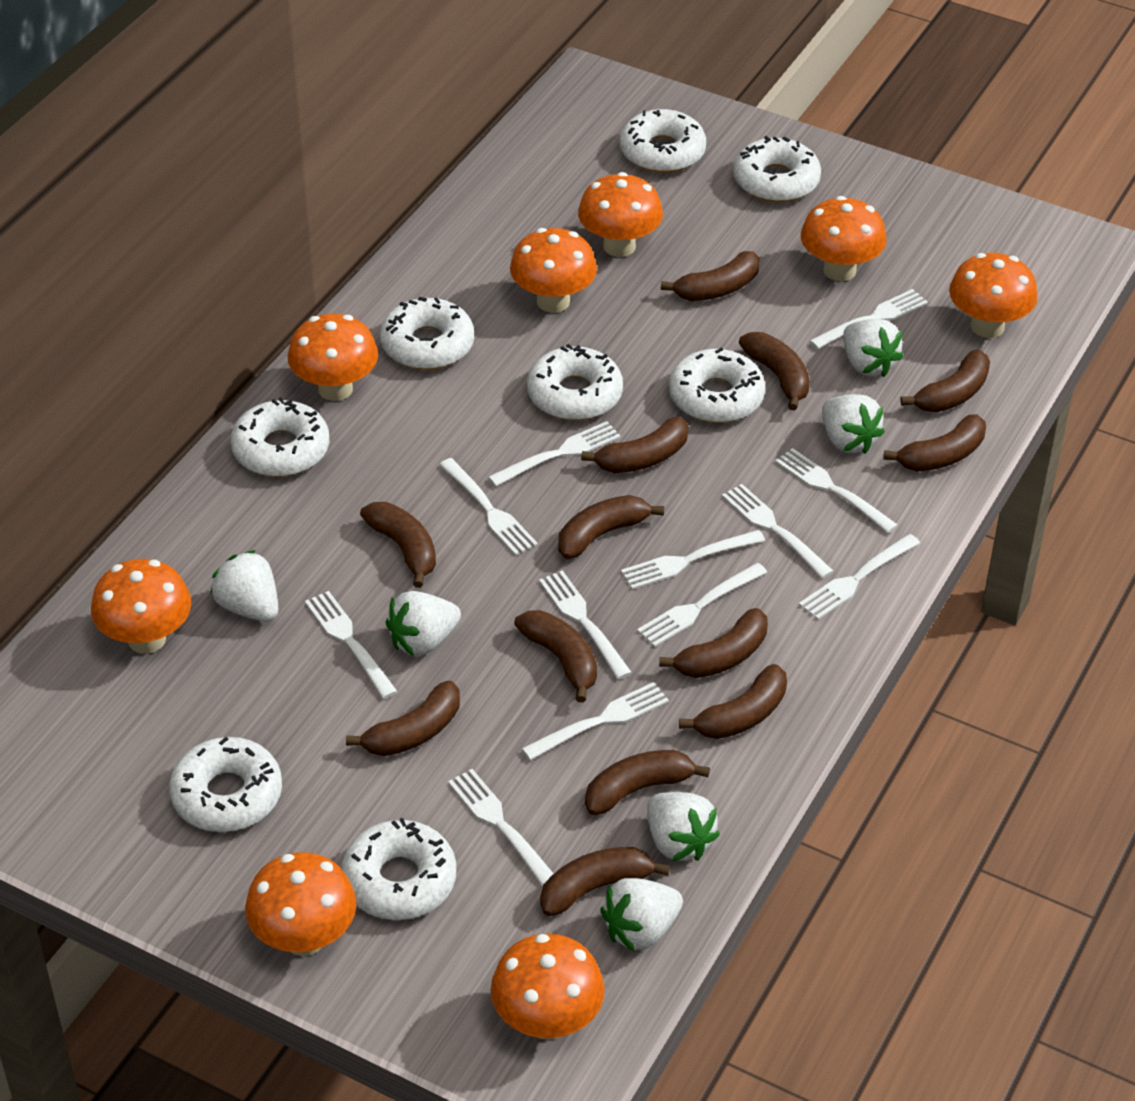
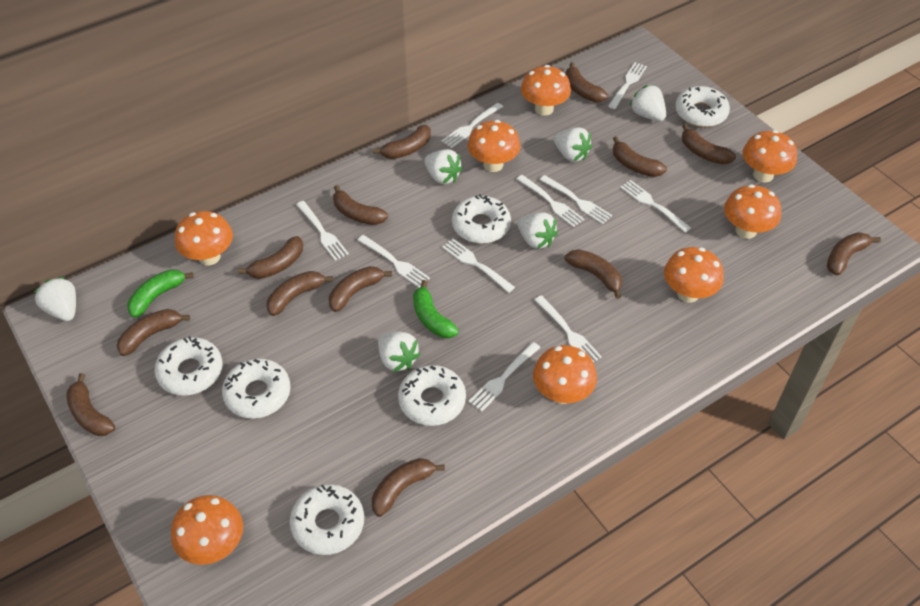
green banana: none = 0 -> [127,269,194,318] [413,280,459,338] = 2
white donut: [169,737,282,832] [231,397,330,477] [341,818,456,920] [380,297,474,370] [527,344,623,420] [620,109,706,173] [669,348,765,423] [733,136,821,202] = 8 -> [154,336,223,396] [222,359,291,419] [290,484,364,555] [398,365,466,426] [452,194,511,244] [675,86,730,127] = 6
white fork: [305,591,398,699] [439,458,538,555] [448,769,554,887] [488,421,621,487] [522,682,669,760] [539,570,632,679] [621,530,765,590] [637,563,767,647] [722,484,834,579] [775,448,898,533] [799,534,920,620] [810,289,928,349] = 12 -> [296,201,349,260] [358,235,430,288] [442,103,503,148] [442,239,515,293] [468,342,541,412] [517,175,584,227] [535,295,602,362] [540,175,612,224] [608,62,647,109] [620,180,691,232] = 10

